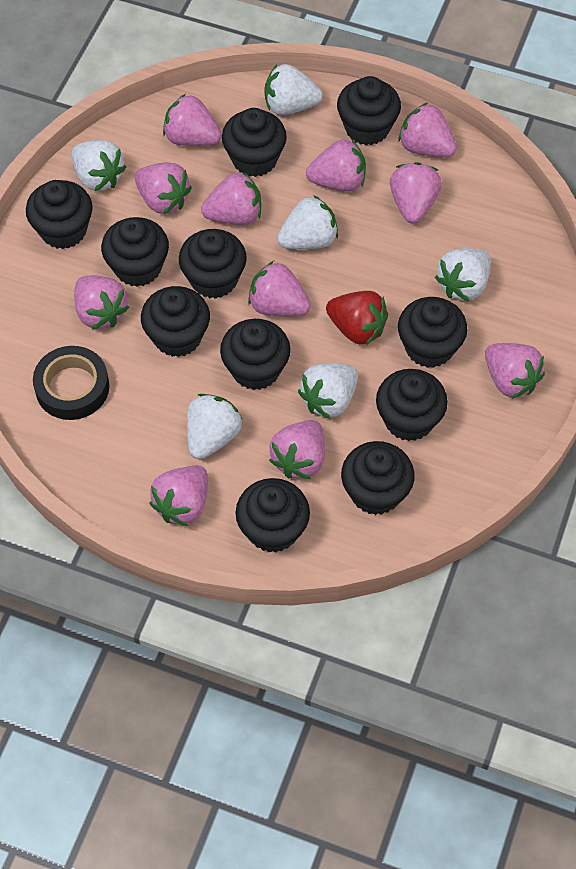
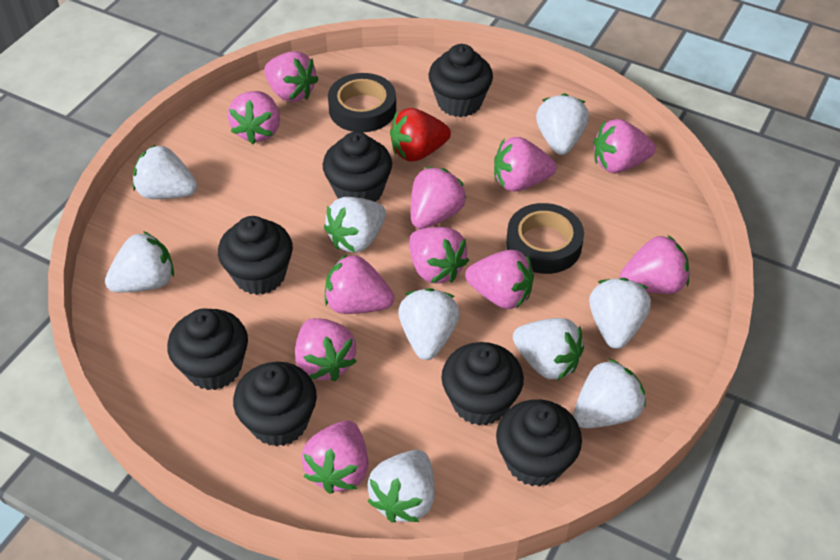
black cupcake: [26,180,93,249] [101,217,169,287] [141,286,210,357] [179,229,247,299] [220,319,290,390] [222,108,287,177] [235,478,310,553] [337,76,401,145] [341,441,414,515] [376,369,448,441] [398,297,467,368] = 11 -> [167,308,248,390] [218,216,293,295] [233,362,317,447] [323,132,392,202] [429,44,493,117] [442,342,524,426] [496,399,582,487] = 7
black tape: [33,346,109,420] = 1 -> [328,73,396,132] [506,203,584,274] = 2
white strawberry: [71,140,126,191] [187,394,243,459] [265,64,323,115] [277,195,338,249] [298,363,358,419] [435,248,491,301] = 6 -> [105,231,174,292] [133,144,197,199] [324,197,386,253] [367,450,435,523] [398,288,460,360] [513,318,584,381] [536,93,589,155] [573,358,646,428] [589,278,651,349] = 9

